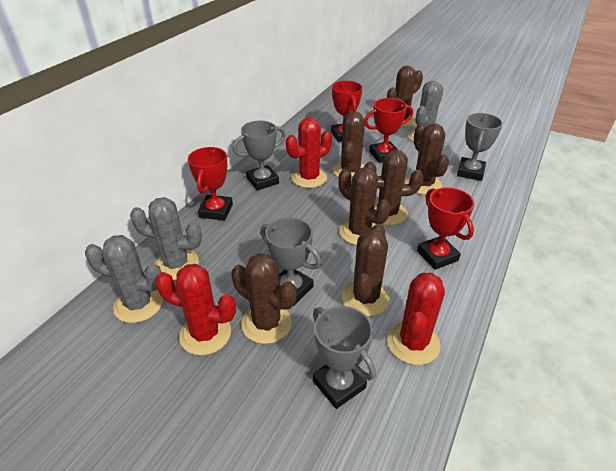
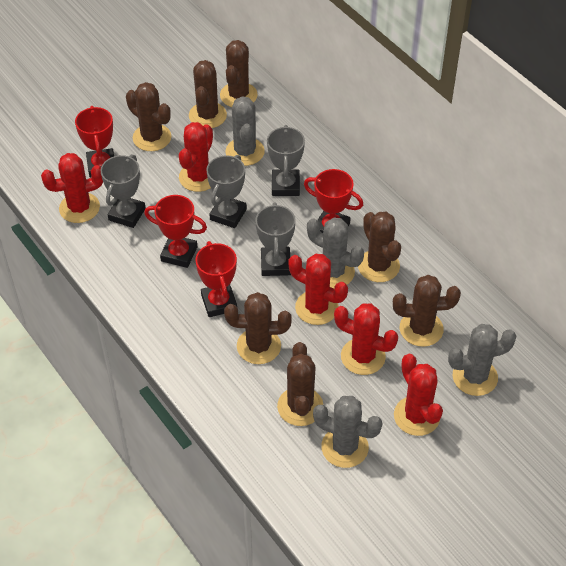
grey cactus: [85,235,163,323] [130,197,202,280] [408,81,444,142] = 3 -> [226,96,265,166] [307,218,364,288] [313,396,383,468] [448,324,516,396] = 4
red cactus: [155,264,236,355] [286,118,332,188] [387,273,445,365] = 3 -> [41,153,103,223] [179,122,213,192] [288,254,348,325] [334,303,398,375] [394,354,443,436] = 5

